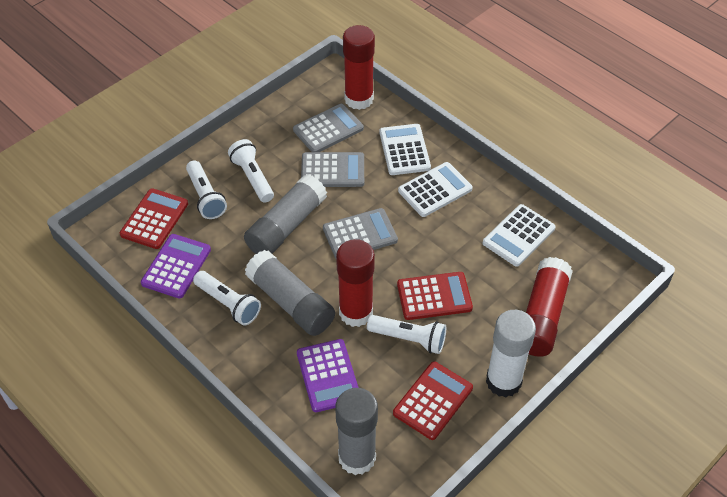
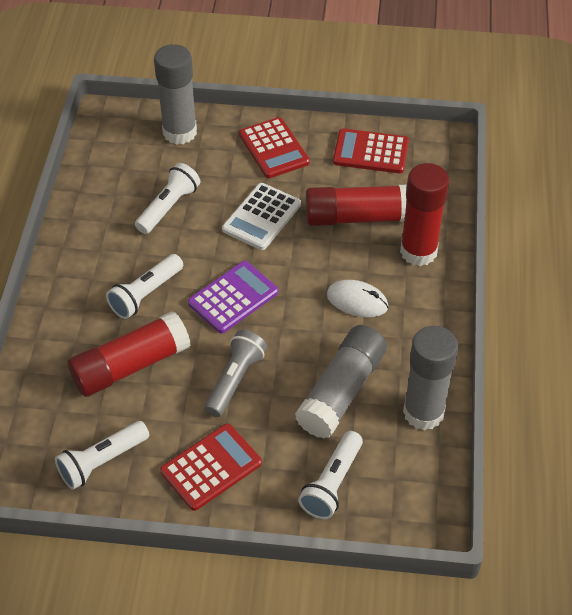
grey calculator: [293,104,364,152] [301,152,364,187] [323,208,398,258] = 3 -> none = 0
grey flashlight: none = 0 -> [204,330,267,417] = 1
purple calculator: [141,234,211,299] [297,339,359,412] = 2 -> [188,261,278,334] = 1
white calculator: [380,124,431,175] [398,162,472,217] [483,204,556,267] = 3 -> [222,183,301,250] = 1
white glue stick: [486,310,536,397] = 1 -> none = 0
white mouse: none = 0 -> [327,280,388,317] = 1

